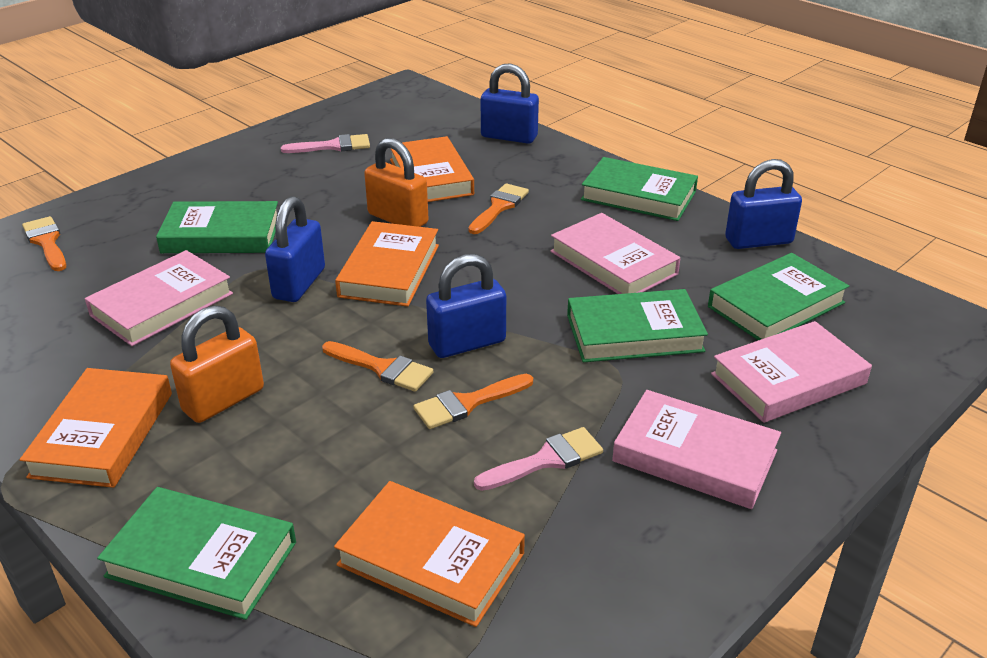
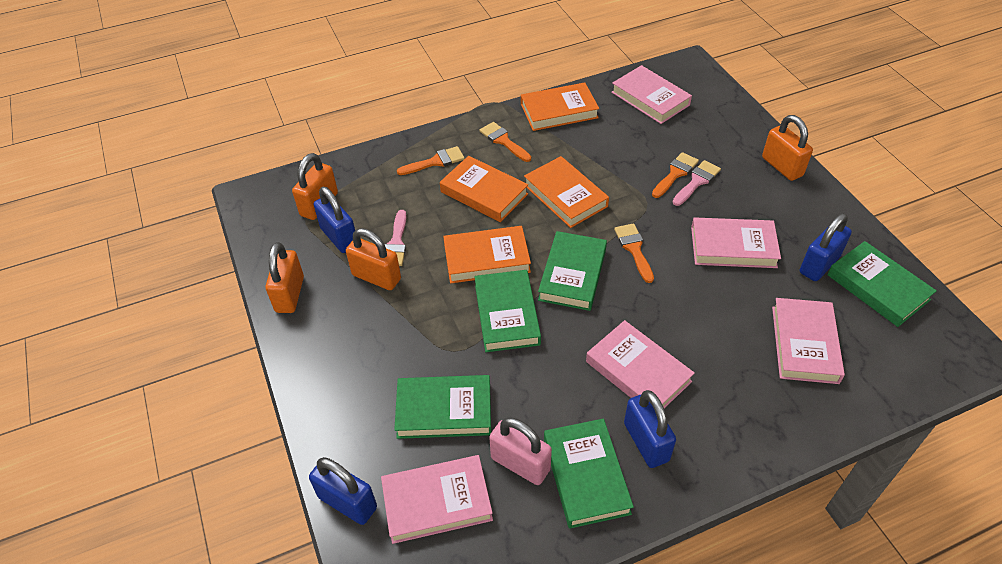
orange padlock: [170,305,264,423] [364,138,428,227] = 2 -> [266,242,304,313] [292,153,338,220] [346,228,401,290] [762,115,813,181] = 4
pink book: [85,250,233,346] [550,213,681,294] [612,390,781,509] [711,321,872,423] = 4 -> [381,455,493,544] [586,320,695,408] [611,65,692,124] [691,217,781,268] [772,298,845,384] = 5
pink padlock: none = 0 -> [489,417,552,485] = 1

